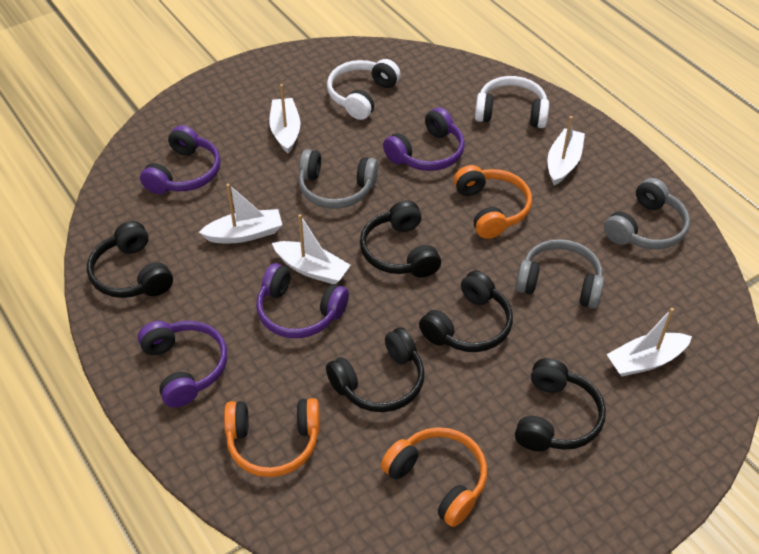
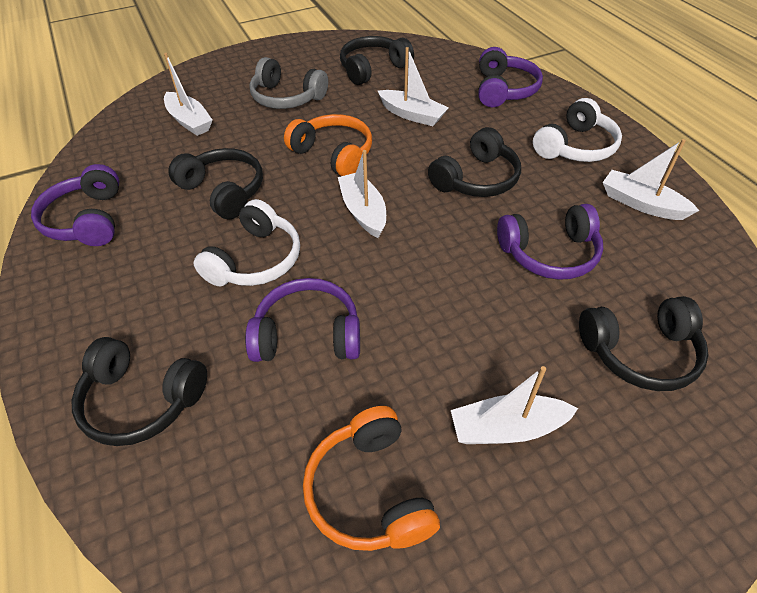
grey headphones: [298,149,378,209] [516,239,604,309] [604,178,690,249] = 3 -> [249,57,328,109] = 1
orange headphones: [224,398,320,477] [381,427,487,527] [453,165,532,239] = 3 -> [284,114,372,176] [303,406,440,551] = 2

